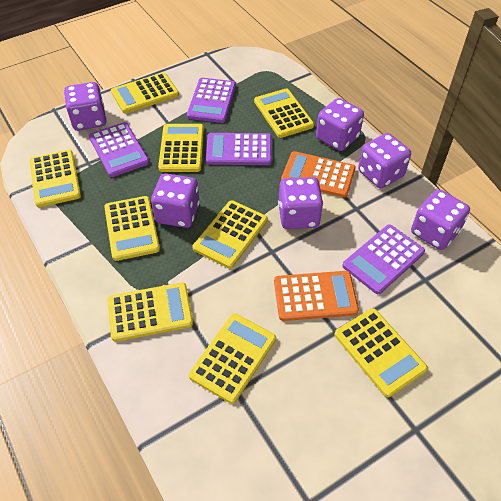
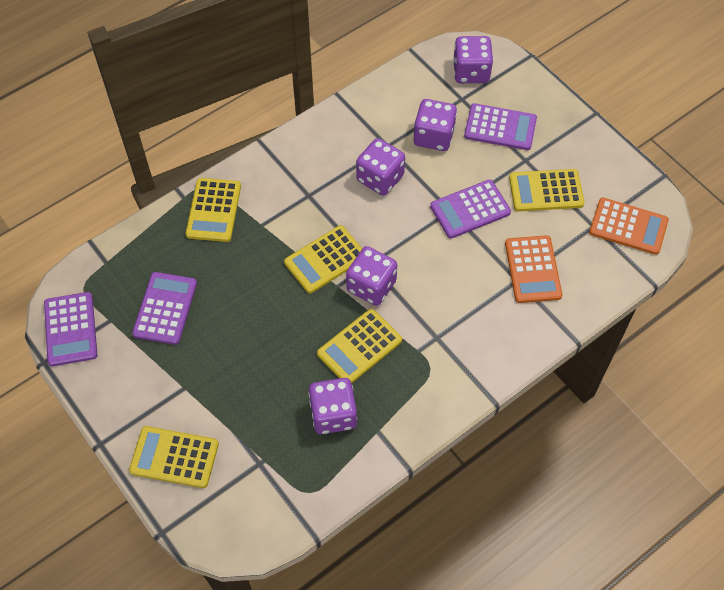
purple dice: [64,82,107,131] [151,173,200,228] [278,177,323,229] [316,98,364,151] [358,133,411,188] [411,189,470,250] = 6 -> [308,378,357,434] [346,246,397,306] [356,138,405,196] [414,99,457,151] [453,36,493,83] = 5
yellow calculator: [30,150,81,207] [104,196,160,261] [108,282,193,342] [111,72,179,114] [158,124,204,172] [189,313,276,404] [192,200,268,269] [254,89,314,138] [335,308,428,397] = 9 -> [129,426,219,488] [186,178,241,242] [284,225,362,293] [317,309,402,383] [509,169,584,212] = 5

